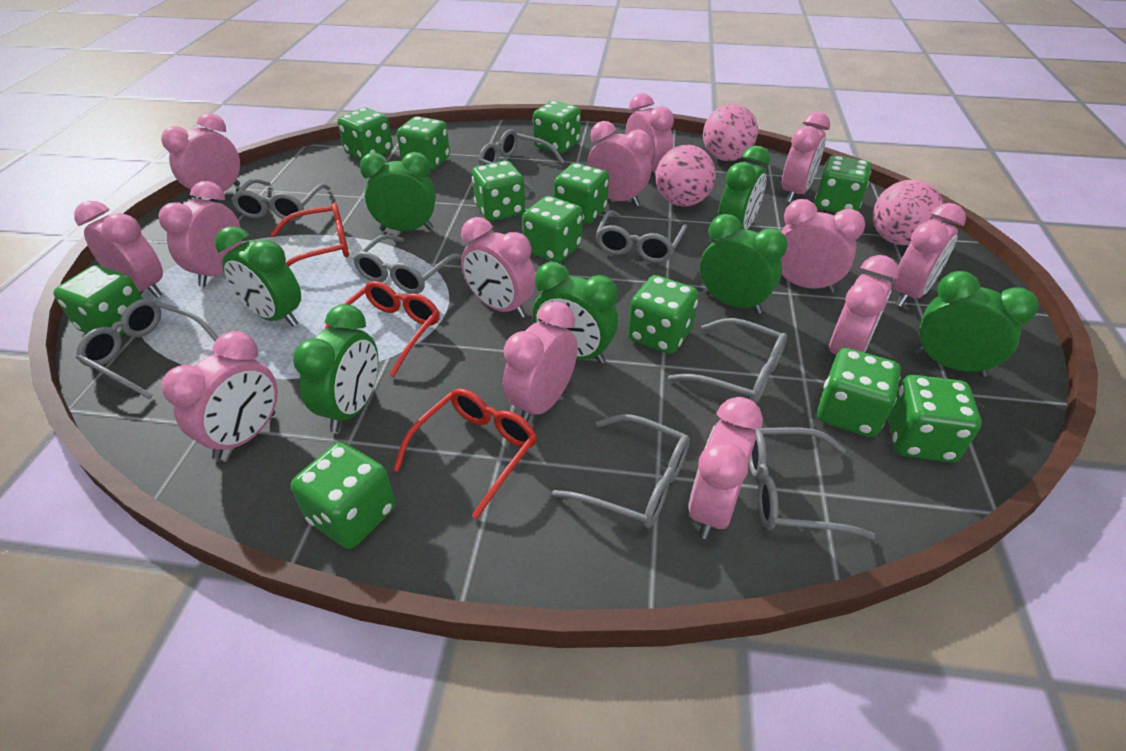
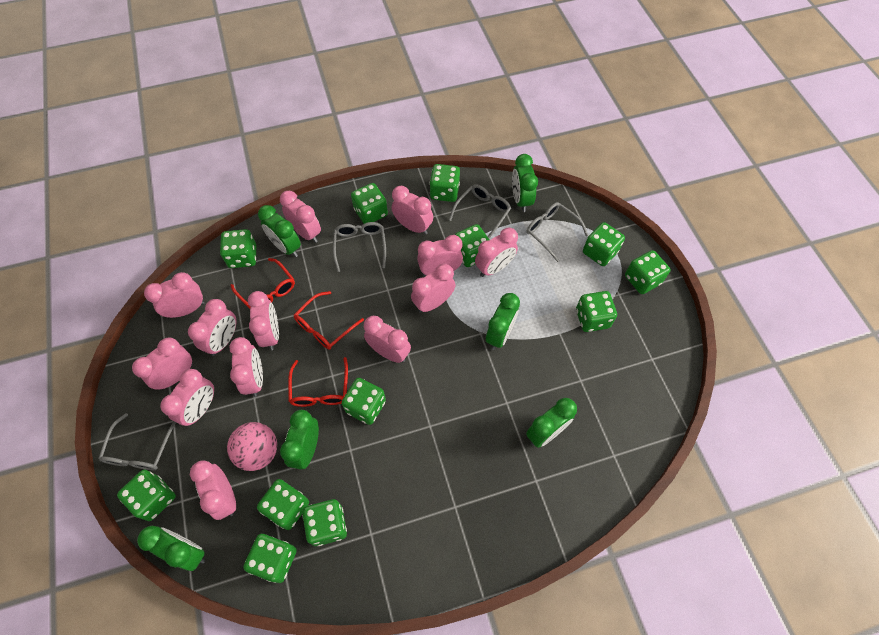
green clock: [215,226,301,327] [293,304,379,432] [360,152,436,231] [532,262,618,364] [700,214,788,314] [718,146,770,229] [915,271,1038,377] = 7 -> [137,526,205,571] [258,205,301,257] [280,410,319,470] [486,293,520,350] [512,154,538,212] [526,398,577,448] = 6
grey glasses: [76,299,219,399] [231,179,330,221] [353,234,462,294] [479,129,565,190] [552,414,690,529] [596,210,687,263] [668,318,787,404] [749,427,876,540] = 8 -> [98,413,176,470] [333,222,386,272] [449,184,511,238] [526,202,588,262] = 4
pink ball: [656,145,716,207] [703,104,758,161] [873,180,944,245] = 3 -> [227,422,277,471] = 1

